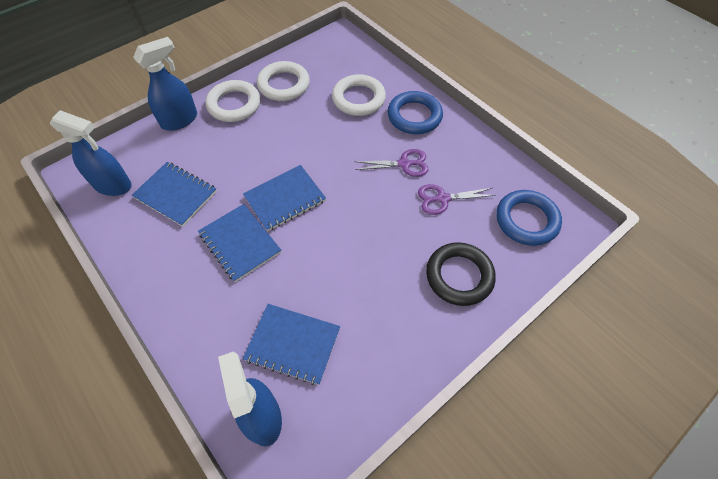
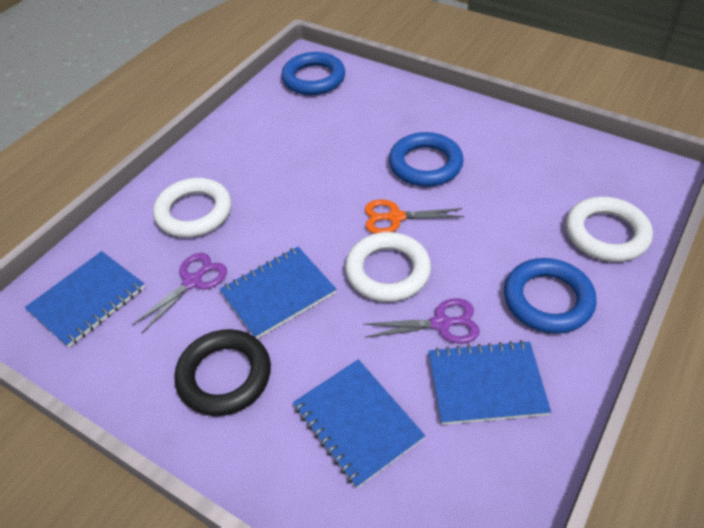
blue ring: [388,91,443,134] [496,190,562,246] = 2 -> [281,52,345,95] [389,132,464,187] [504,258,597,334] = 3
blue spray bottle: [50,110,132,196] [133,37,197,131] [218,352,282,446] = 3 -> none = 0
orange scissors: none = 0 -> [365,200,465,234] = 1

